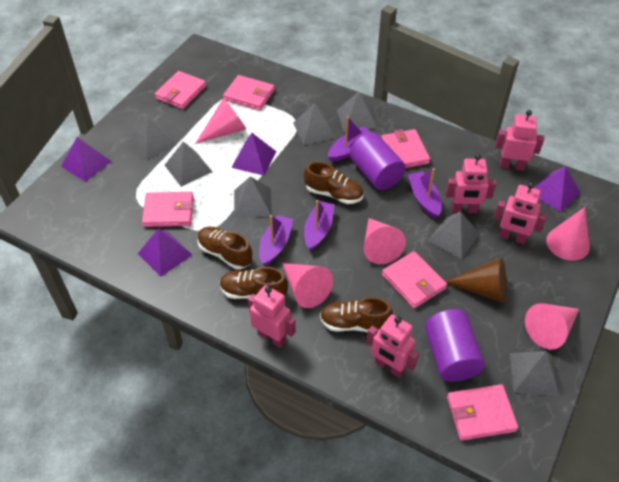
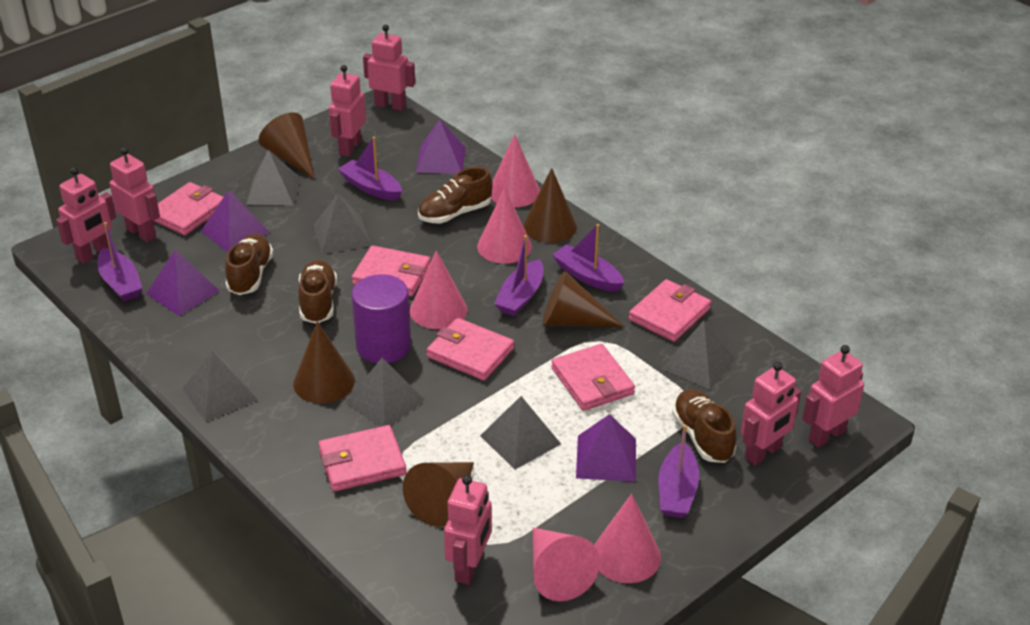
brown cone: [445,257,507,303] = 1 -> [258,113,315,179] [293,321,355,404] [403,462,474,527] [523,168,577,243] [542,271,625,327] = 5
grey pyramid: [130,116,176,160] [165,142,212,187] [234,176,272,218] [293,103,336,145] [337,92,377,132] [428,211,480,259] [510,351,559,396] = 7 -> [182,351,258,422] [246,150,301,206] [314,193,371,254] [345,358,425,427] [480,396,561,469] [662,321,735,390] = 6
pink robot: [248,285,296,348] [366,314,419,378] [446,154,496,213] [494,182,547,244] [495,110,544,171] = 5 -> [56,167,116,264] [109,147,160,242] [329,65,366,157] [363,24,415,111] [444,475,492,585] [741,362,801,465] [802,345,864,447] = 7
purple boat: [259,215,294,266] [304,200,335,251] [328,117,371,162] [408,168,442,218] = 4 -> [98,222,142,302] [338,137,402,201] [494,235,544,316] [552,224,624,292] [658,425,699,518] = 5
purple cylinder: [350,132,406,190] [425,309,485,382] = 2 -> [352,274,411,363] = 1

